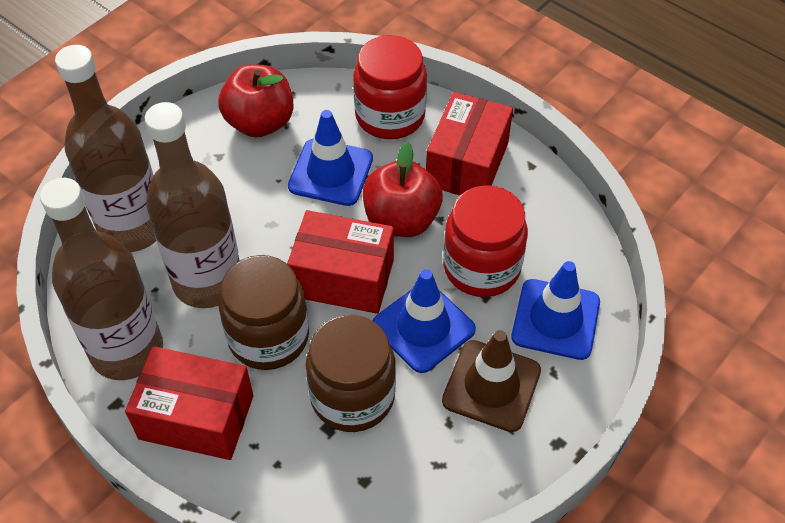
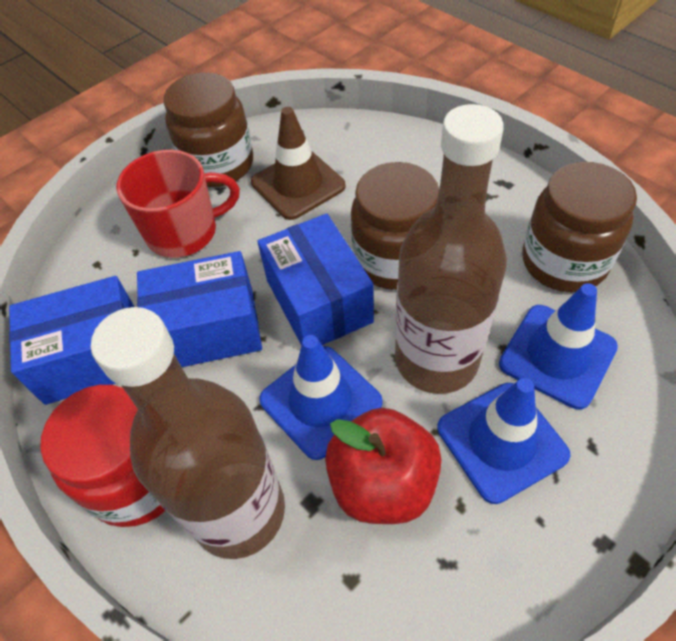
blue box: none = 0 -> [9,276,135,405] [137,251,262,367] [257,213,374,345] = 3
brown bottle: [40,178,163,380] [55,45,156,252] [145,102,240,308] = 3 -> [91,307,285,559] [395,104,507,394] = 2
brown jar: [219,255,309,370] [306,315,396,432] = 2 -> [164,72,253,187] [351,162,439,290] [522,162,637,292] = 3
red apple: [218,64,294,137] [363,142,442,237] = 2 -> [325,408,442,524] = 1
red box: [125,346,254,460] [287,210,394,314] [426,92,513,195] = 3 -> none = 0
red jar: [353,35,427,139] [443,185,528,297] = 2 -> [40,385,165,527] = 1
red mug: none = 0 -> [117,150,240,258] = 1

